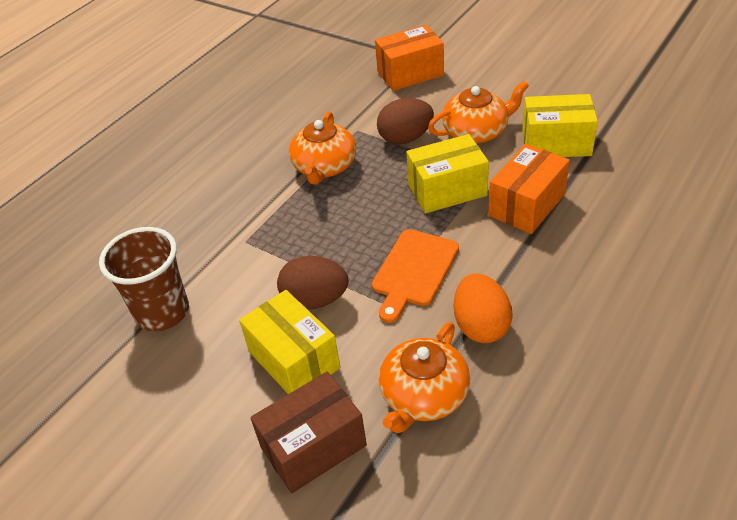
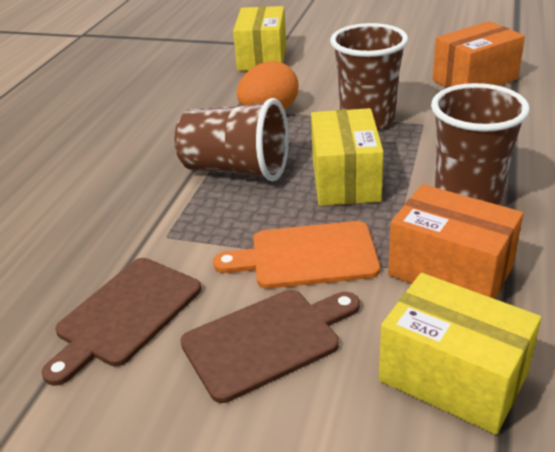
brown box: [250,372,367,493] = 1 -> none = 0
brown cup: [99,227,189,331] = 1 -> [175,98,289,181] [330,23,408,130] [431,83,530,205] = 3
brown cutting board: none = 0 -> [42,258,201,386] [180,290,360,403] = 2
brown egg: [277,256,348,310] [377,98,434,145] = 2 -> none = 0
orange teapot: [289,111,356,184] [379,322,470,433] [428,81,529,144] = 3 -> none = 0

